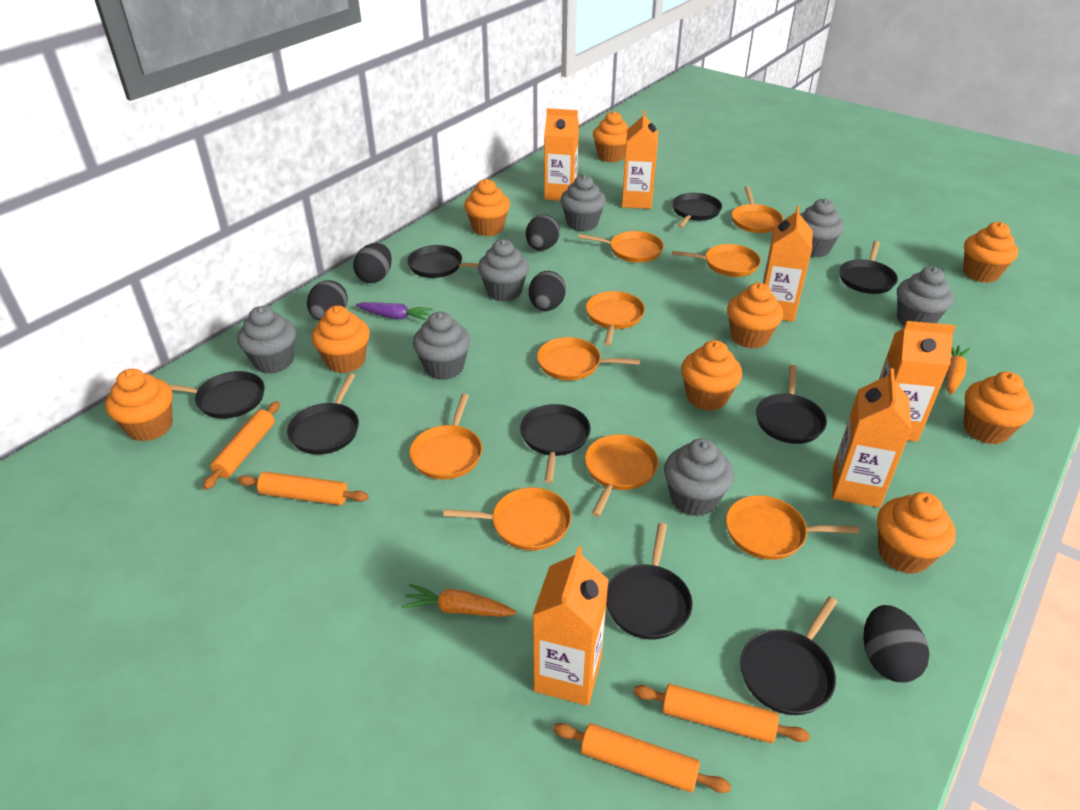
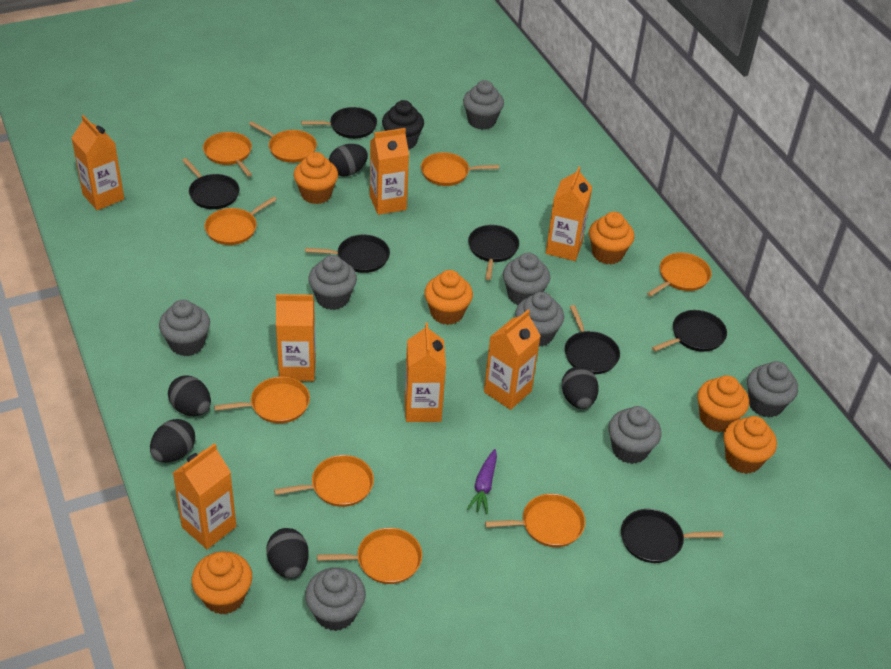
black cupcake: none = 0 -> [382,100,424,149] = 1
black pan: [168,371,265,419] [287,373,359,455] [407,245,478,278] [520,404,591,483] [606,523,692,639] [672,193,722,228] [740,596,837,715] [756,365,827,444] [839,241,898,294] = 9 -> [182,158,240,209] [301,107,377,139] [305,234,390,273] [468,225,519,280] [565,305,620,374] [621,509,723,563] [652,310,727,352] = 7
grey cupcake: [237,306,296,374] [413,312,471,380] [478,239,529,302] [560,174,606,231] [664,439,734,516] [800,198,844,258] [897,267,954,326] = 7 -> [159,300,210,356] [305,567,366,631] [308,255,357,310] [463,80,504,130] [503,253,550,305] [515,292,564,347] [608,406,662,464] [747,361,798,418] = 8
orange carrot: [401,584,517,617] [947,345,970,395] = 2 -> none = 0
orange carton: [533,546,608,706] [544,108,579,201] [622,110,658,209] [763,206,813,322] [832,368,912,508] [879,321,956,442] = 6 -> [71,115,124,210] [173,443,236,549] [276,294,316,381] [370,128,409,215] [405,323,446,422] [484,310,541,410] [546,167,592,261] = 7
orange cupcake: [105,369,173,441] [311,305,370,373] [464,179,510,236] [593,111,628,163] [681,340,742,411] [727,283,783,349] [877,492,956,574] [963,222,1018,283] [963,372,1034,444] = 9 -> [192,551,252,615] [294,152,338,204] [424,270,473,325] [589,212,634,264] [697,375,749,432] [723,416,777,474] = 6
orange rolling pin: [203,401,280,490] [237,471,369,505] [553,723,731,793] [633,684,810,743] = 4 -> none = 0

